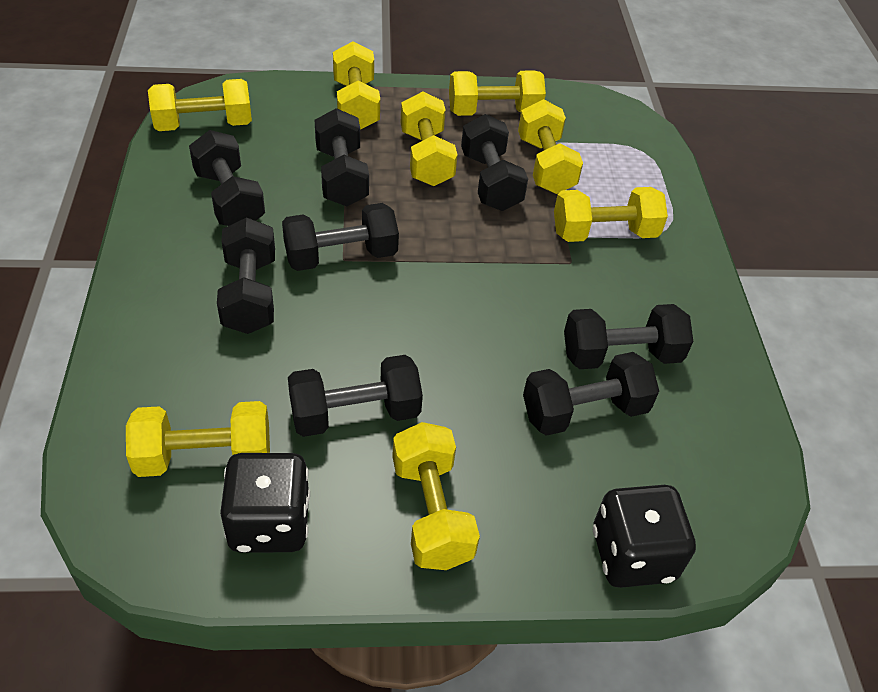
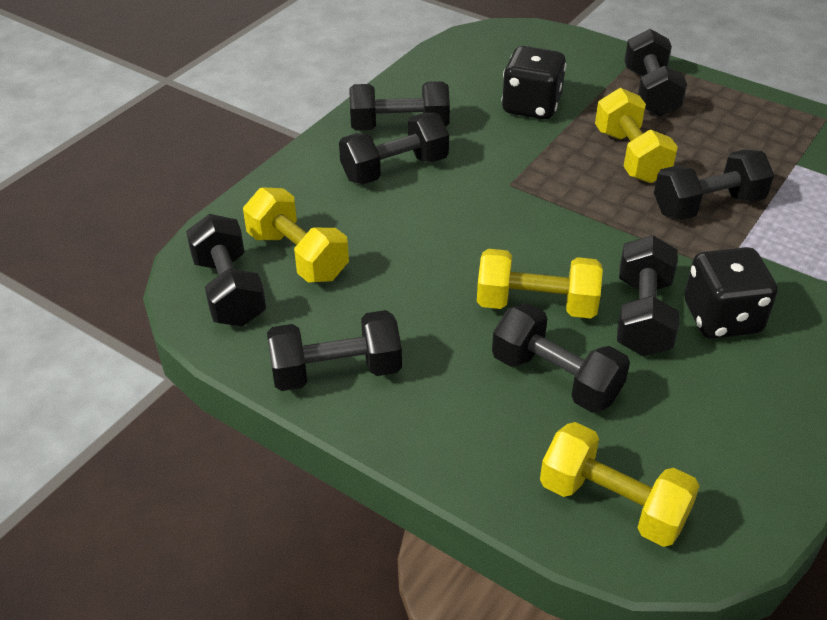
yellow dumbbell: [126,401,270,477] [148,79,252,131] [333,41,380,130] [392,422,480,570] [400,92,458,186] [449,71,546,116] [518,99,583,194] [554,187,668,242] = 8 -> [243,187,349,283] [477,249,603,318] [540,422,700,547] [595,88,678,183] = 4

